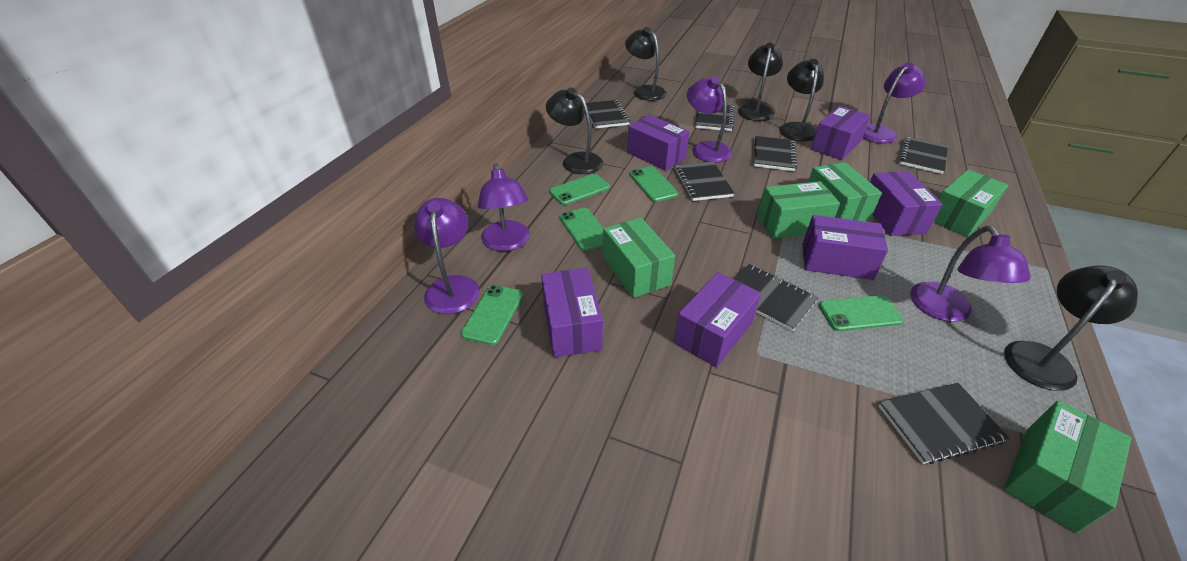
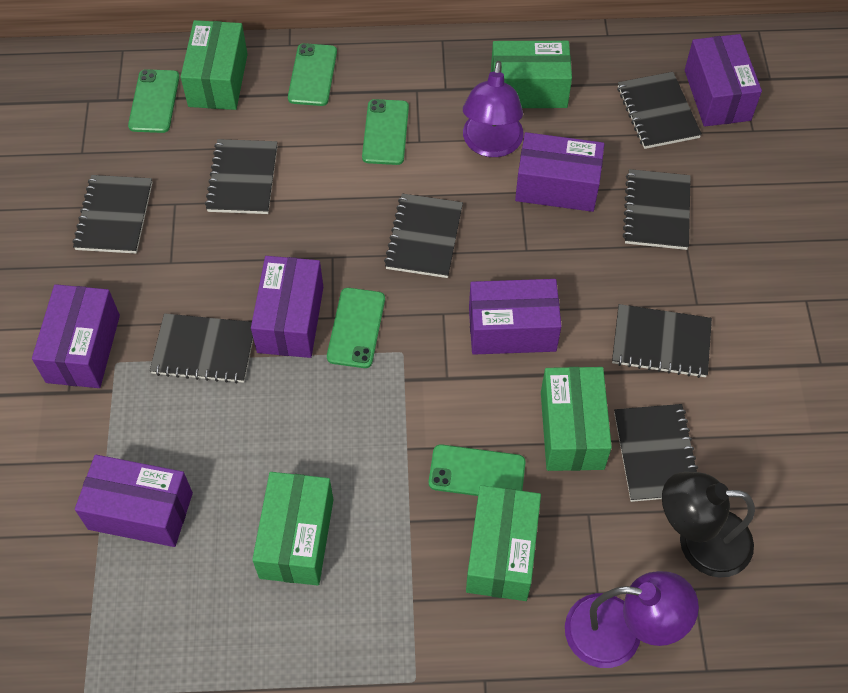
black lamp: [546,87,603,174] [625,27,667,101] [738,43,783,121] [779,59,824,141] [1004,266,1138,391] = 5 -> [662,472,755,577] = 1
black notebook: [586,100,630,129] [674,161,735,201] [695,105,734,131] [734,264,819,332] [754,136,797,171] [879,383,1009,464] [898,136,948,174] = 7 -> [73,175,153,254] [150,313,253,384] [205,139,278,214] [384,193,463,278] [612,304,712,378] [614,404,698,502] [617,72,702,149] [623,169,691,250] = 8
purple lamp: [414,198,480,314] [478,163,530,251] [687,77,732,163] [862,62,926,143] [910,226,1031,322] = 5 -> [463,61,524,157] [565,571,699,668] = 2

